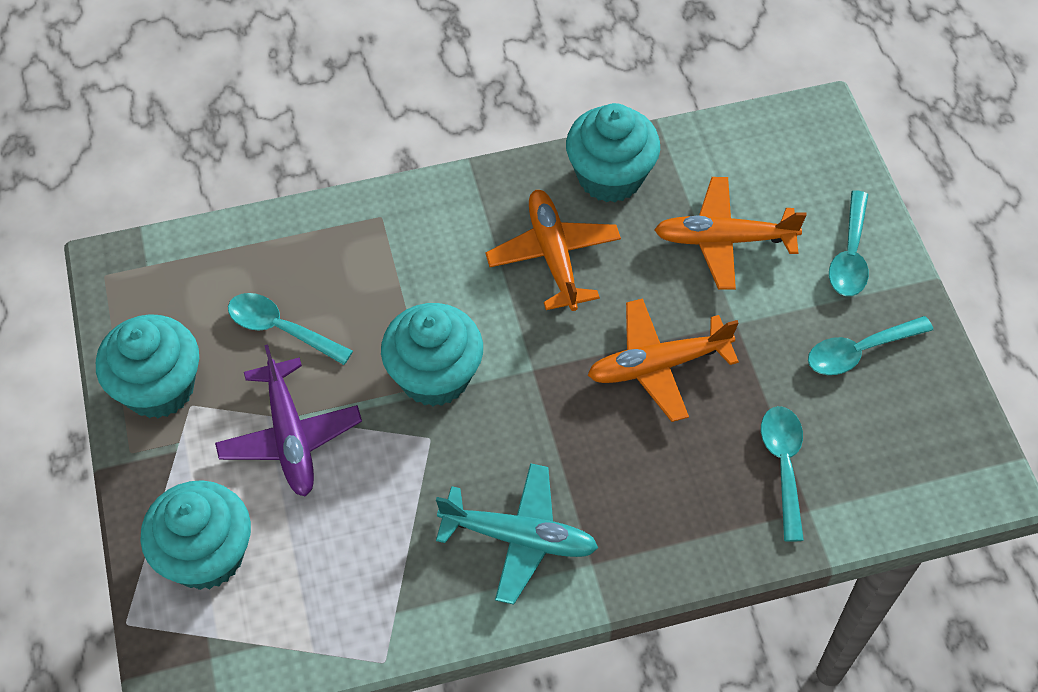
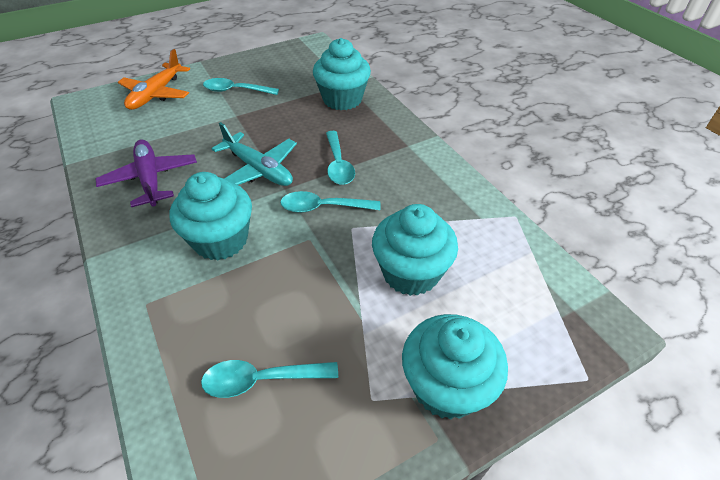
orange plane: [485,190,621,311] [588,298,739,422] [654,177,807,290] = 3 -> [118,49,190,110] = 1

